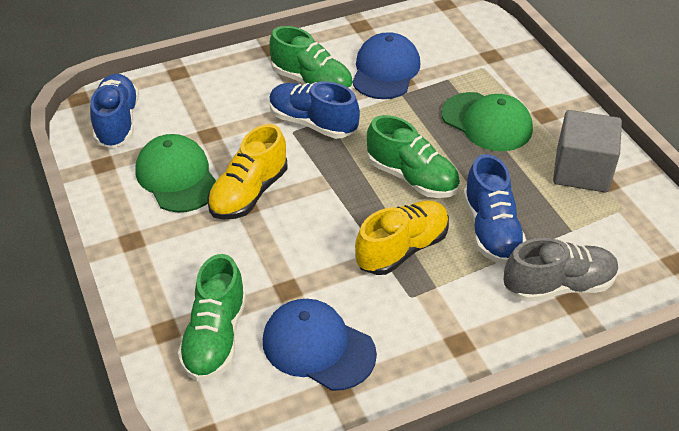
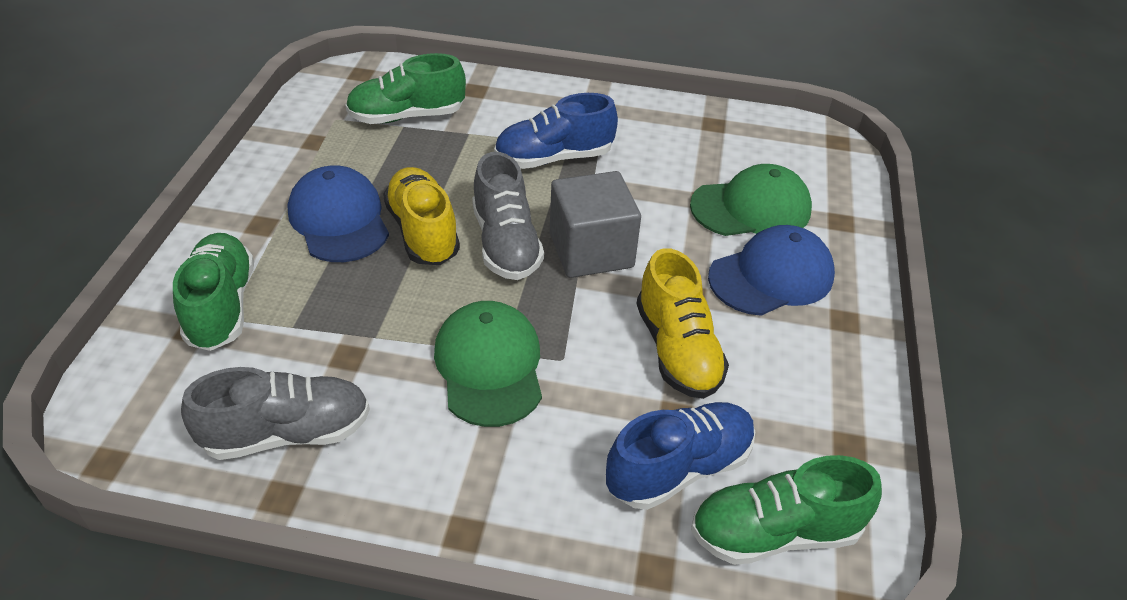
blue shoe: [90,74,139,148] [269,81,360,139] [463,154,526,264] = 3 -> [494,93,618,169] [606,402,755,510] = 2
grey shoe: [504,238,619,302] = 1 -> [181,367,370,460] [472,152,544,280] = 2

